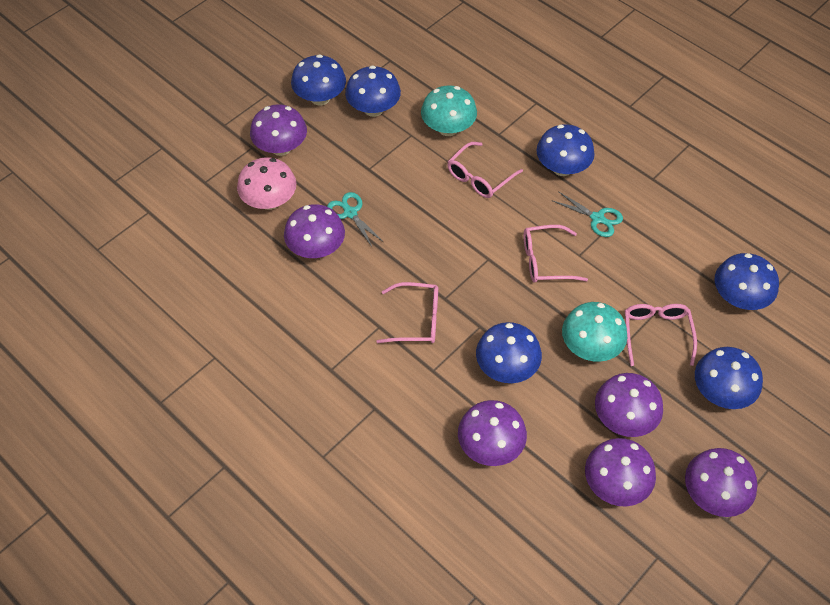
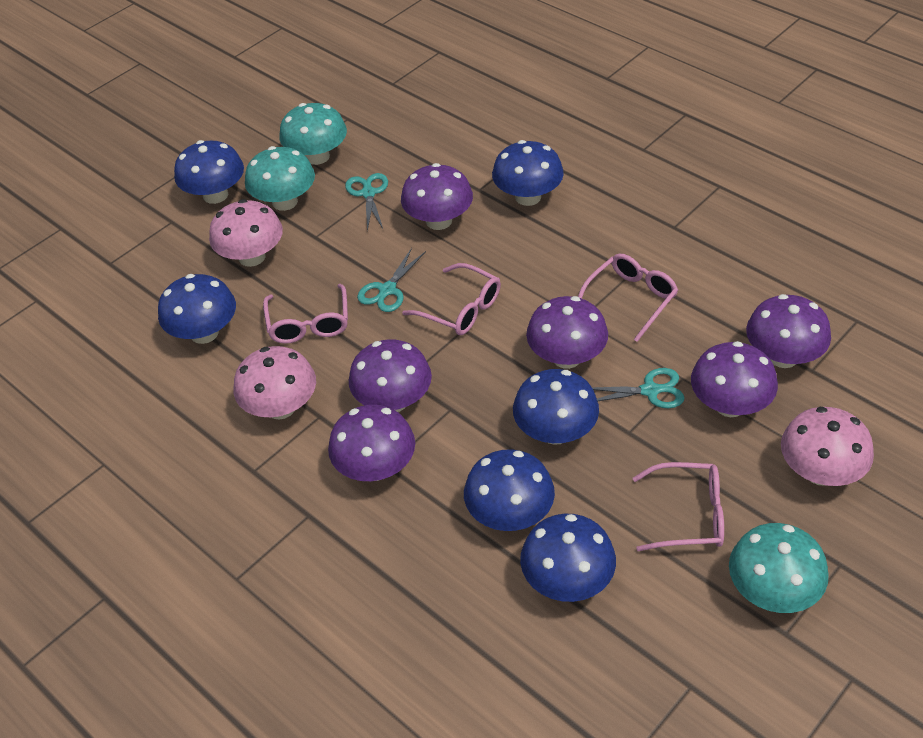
pink mushroom: [237,157,296,210] = 1 -> [209,199,283,267] [234,346,316,420] [781,407,874,486] = 3
turquoise mushroom: [421,85,477,136] [562,302,627,362] = 2 -> [245,146,315,211] [279,103,347,165] [729,523,829,613] = 3
turquoise scissors: [327,192,383,247] [553,191,623,237] = 2 -> [345,173,388,231] [357,248,426,312] [592,368,685,408] = 3

